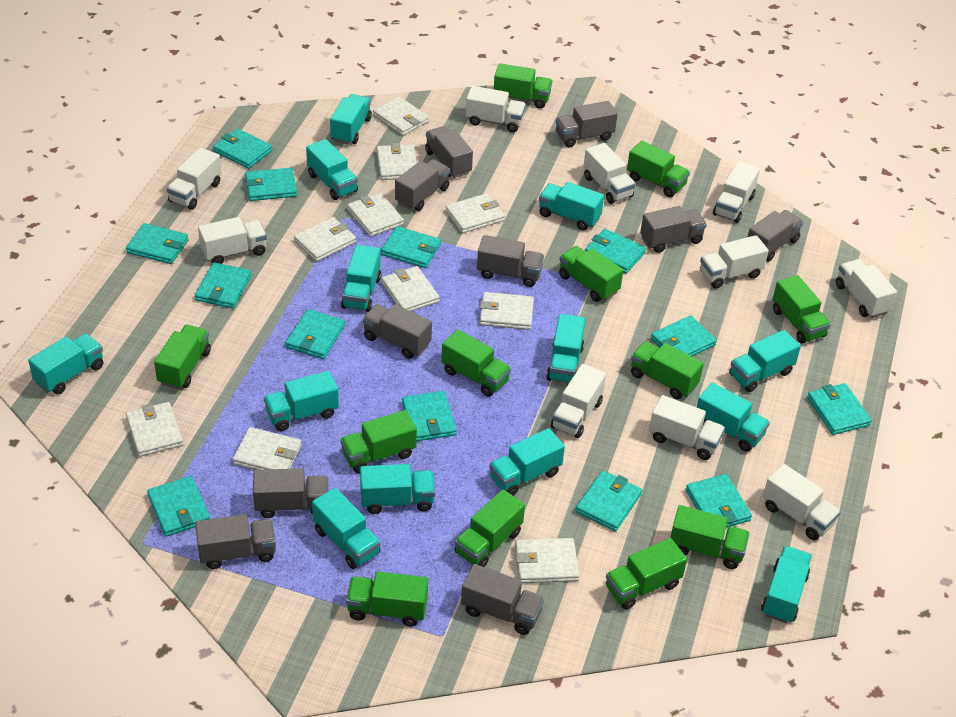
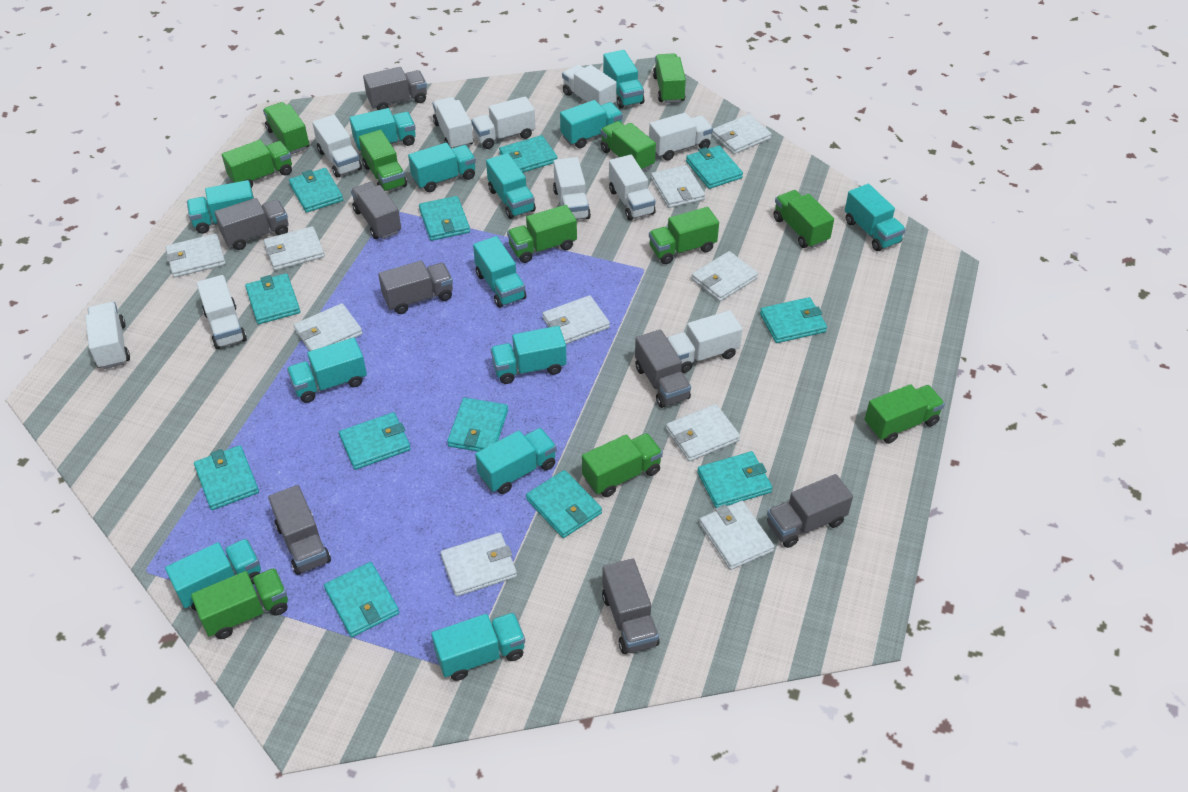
green truck: [154,325,211,389] [340,410,417,473] [346,571,428,626] [441,329,511,397] [455,490,525,567] [494,63,552,108] [559,246,623,302] [606,538,687,609] [627,141,690,197] [631,341,704,399] [670,505,750,569] [772,275,831,344] = 12 -> [191,568,288,639] [222,140,292,188] [263,102,310,154] [359,130,407,191] [507,205,577,263] [582,433,663,497] [601,121,656,171] [649,207,719,264] [653,53,686,103] [773,190,834,248] [864,384,945,444] = 11
grey truck: [195,514,276,569] [253,468,329,518] [363,304,432,359] [395,159,450,211] [425,126,473,178] [461,564,544,635] [477,235,544,287] [556,101,618,147] [640,206,707,253] [748,210,803,262] = 10 -> [214,198,288,250] [268,485,331,575] [351,182,401,239] [363,67,427,110] [378,260,453,314] [602,559,660,654] [635,329,691,408] [767,474,853,548] = 8
turquoise wallet: [126,223,189,264] [147,476,210,537] [195,262,251,308] [213,128,272,169] [245,168,297,201] [286,309,345,359] [381,226,441,268] [402,391,457,441] [575,470,642,531] [585,229,646,273] [651,315,717,356] [686,474,752,527] [807,383,872,435] = 13 -> [194,445,259,510] [245,273,300,324] [289,168,343,213] [324,562,399,637] [339,412,411,470] [419,196,470,241] [447,398,508,451] [499,135,558,172] [526,470,602,538] [686,146,743,189] [697,451,772,508] [760,297,827,343] = 12

